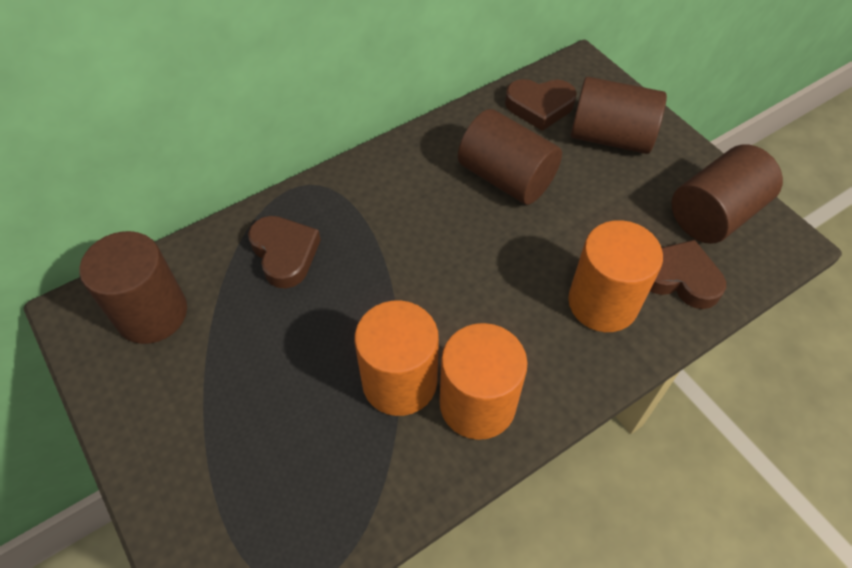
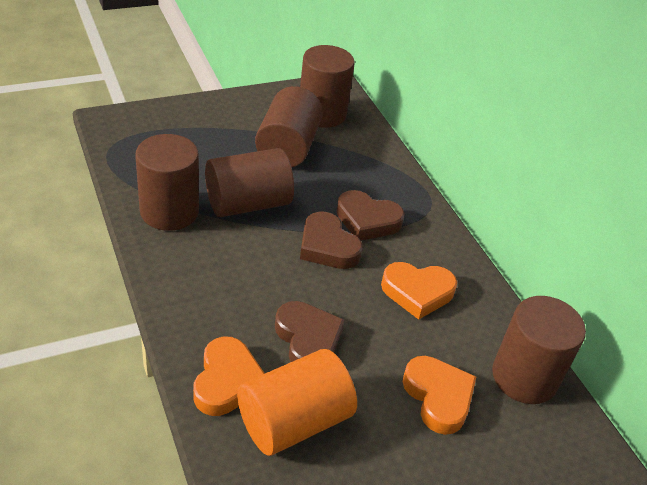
brown cylinder: [80,231,187,344] [458,109,562,205] [571,77,667,154] [671,145,783,244] = 4 -> [135,134,199,231] [205,148,294,217] [255,86,323,167] [300,45,355,128] [492,296,586,404] = 5
orange cylinder: [354,300,439,416] [440,323,528,440] [568,220,663,332] = 3 -> [237,349,357,456] = 1
orange heart: none = 0 -> [193,336,265,416] [381,262,457,320] [403,356,476,435] = 3

